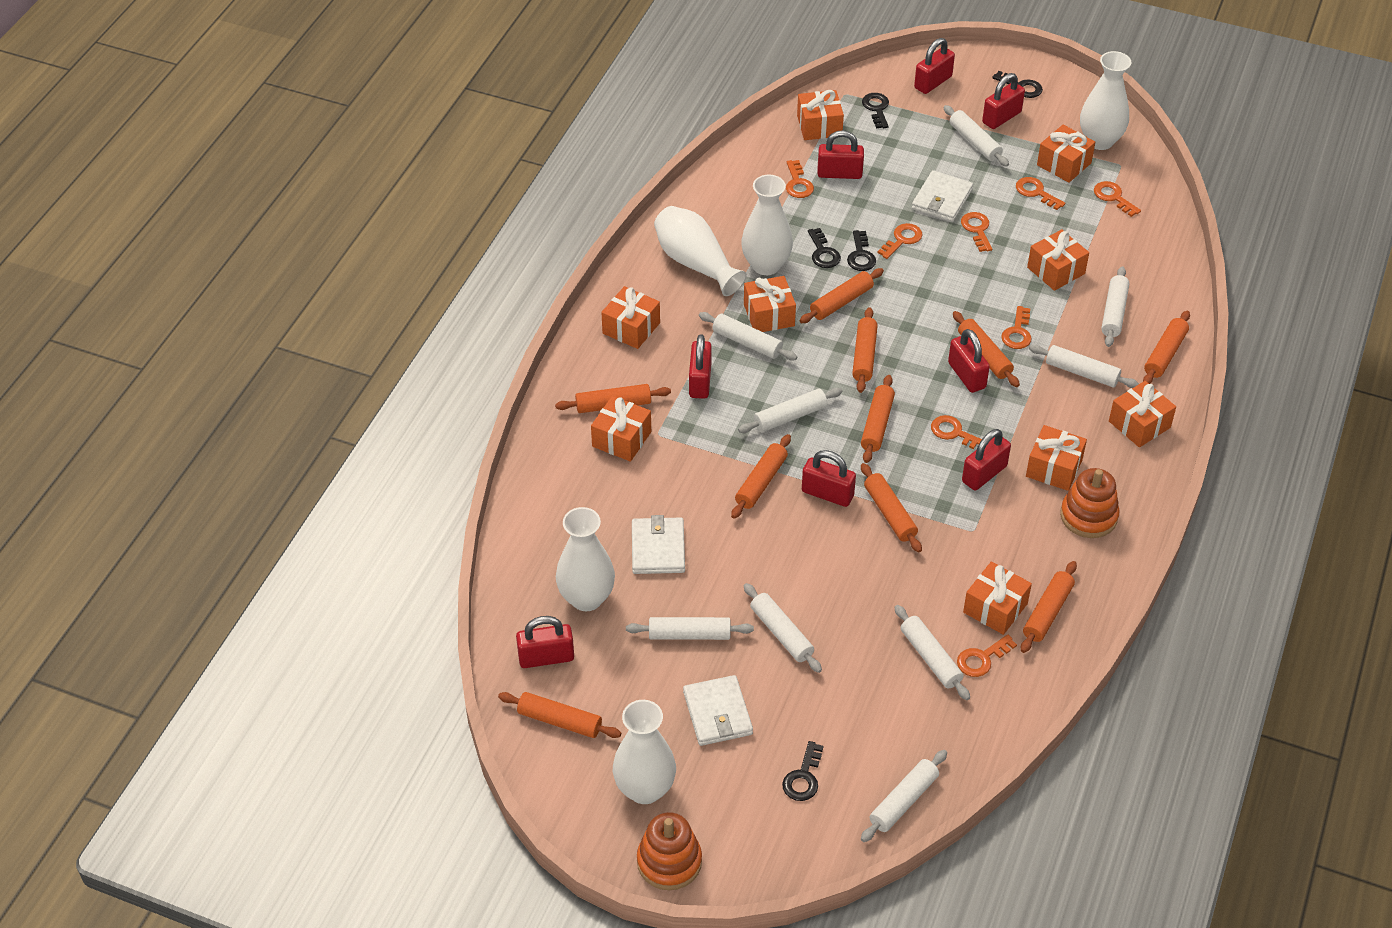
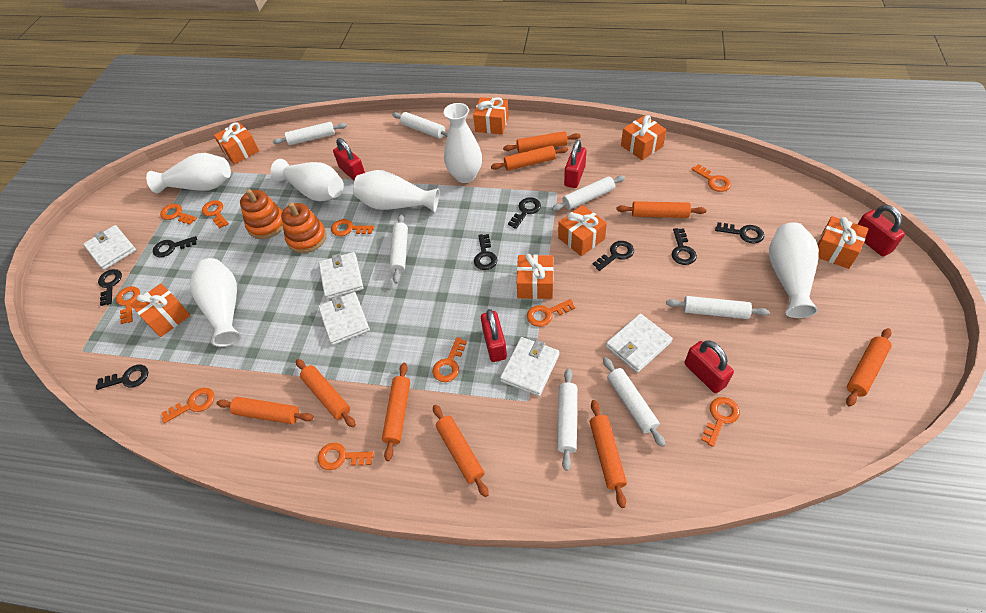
black key: [782,741,824,801] [808,228,841,268] [847,230,876,271] [862,93,889,129] [992,71,1043,98] = 5 -> [96,365,148,390] [98,269,122,306] [153,236,197,257] [474,234,497,270] [508,197,541,229] [593,241,634,271] [672,228,697,265] [715,222,764,244] = 8
orange gift: [591,396,651,462] [601,286,660,349] [744,276,796,332] [797,90,844,140] [963,561,1032,635] [1026,425,1087,491] [1027,229,1089,291] [1037,125,1095,183] [1109,381,1176,447] = 9 -> [130,283,190,337] [214,122,259,165] [473,97,509,135] [517,254,554,299] [558,205,607,256] [621,115,667,160] [817,216,869,269] = 7
orange key: [786,160,814,198] [877,223,922,259] [931,415,982,449] [957,635,1017,677] [961,212,992,252] [1001,306,1032,349] [1016,177,1065,210] [1094,181,1141,217] = 8 -> [116,286,140,324] [160,204,197,225] [162,388,215,423] [202,200,229,228] [318,443,374,470] [331,219,374,236] [433,337,467,382] [527,299,575,327] [691,164,731,192] [701,397,740,447] = 10
orange rolling pin: [498,692,621,738] [555,384,671,413] [731,434,791,519] [799,268,884,323] [852,307,878,393] [861,375,895,463] [861,463,922,552] [953,311,1020,387] [1021,561,1077,653] [1143,311,1190,384] = 10 -> [216,397,314,424] [296,359,356,427] [382,363,410,461] [433,405,489,497] [491,146,568,171] [503,131,581,153] [590,400,627,508] [616,201,706,218] [846,328,892,407] = 9
red padlock: [516,616,574,668] [689,334,712,399] [802,450,856,507] [817,130,864,179] [914,38,955,94] [948,329,990,393] [962,429,1011,490] [982,73,1025,129] = 8 -> [333,138,365,180] [481,309,507,362] [564,140,586,188] [685,340,734,393] [858,205,905,257] = 5
white rolling pin: [626,617,754,640] [699,312,797,361] [738,388,842,433] [744,583,822,673] [861,750,947,842] [894,605,970,700] [944,105,1009,167] [1029,344,1139,388] [1101,266,1129,347] = 9 -> [273,122,347,145] [389,214,408,284] [392,112,448,139] [552,175,625,211] [557,369,577,471] [603,357,665,447] [666,296,769,319] = 7
white vase: [556,507,615,611] [613,700,676,804] [654,206,747,296] [741,175,793,275] [1080,51,1131,150] = 5 -> [146,153,231,194] [190,258,241,347] [271,159,344,201] [353,170,439,212] [444,103,482,183] [769,222,819,318] = 6
white wallet: [632,515,685,574] [683,675,753,746] [912,170,973,222] = 3 -> [83,225,136,270] [318,252,364,300] [318,292,370,345] [500,337,559,396] [606,314,672,373] = 5

